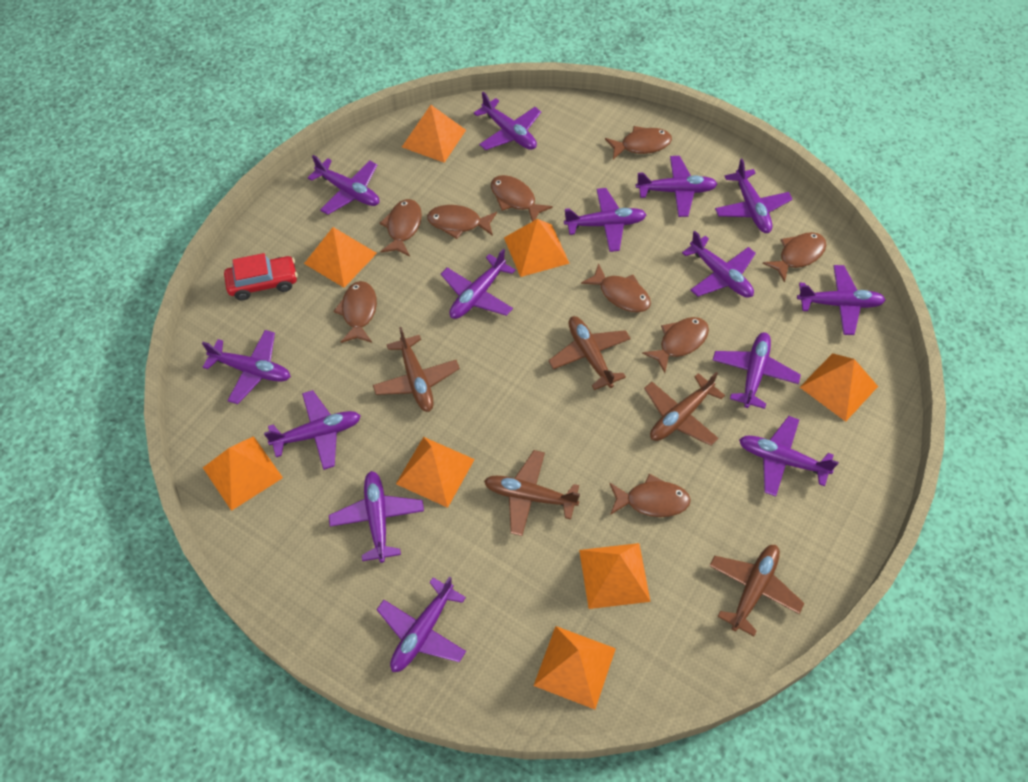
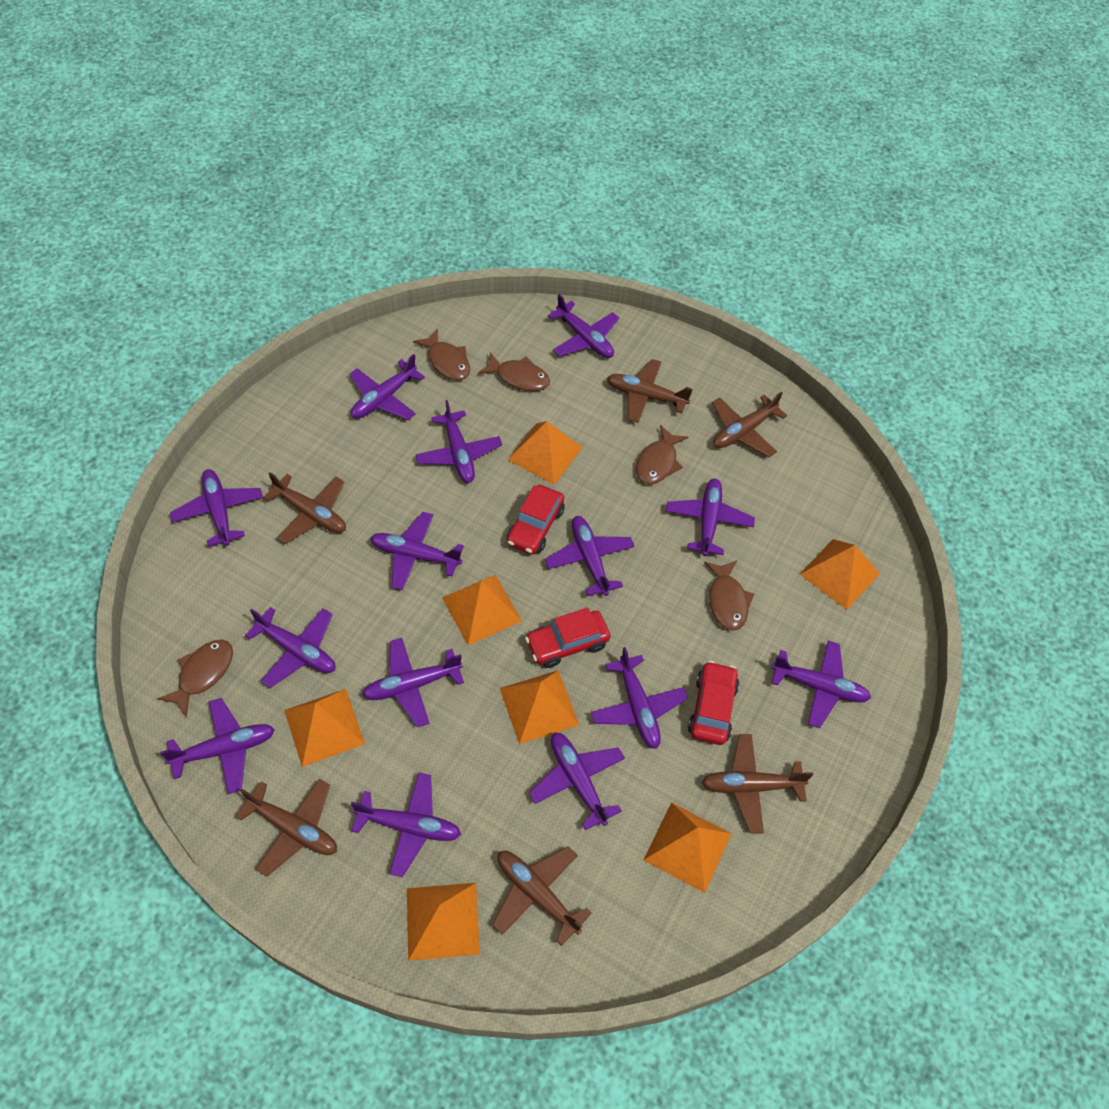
brown fish: [333,281,377,343] [380,199,422,256] [427,205,497,239] [491,175,553,222] [581,263,651,312] [605,126,672,159] [609,474,691,517] [642,317,709,373] [763,232,826,283] = 9 -> [157,640,233,718] [413,329,470,381] [478,352,550,391] [636,425,688,484] [704,560,754,631] = 5
brown plane: [373,327,460,412] [484,450,580,536] [549,316,631,390] [644,372,725,446] [709,545,804,636] = 5 -> [236,779,337,876] [263,472,346,544] [493,846,592,946] [607,359,693,423] [701,734,813,834] [712,392,787,457] = 6
orange pyramid: [203,436,283,511] [304,227,377,288] [396,437,475,508] [402,105,466,163] [504,219,570,277] [534,626,616,709] [579,543,651,609] [800,353,878,422] = 8 -> [284,689,365,767] [407,883,480,961] [442,574,522,645] [500,671,579,744] [508,421,583,485] [644,802,732,893] [800,539,880,610] = 7
red car: [224,253,298,301] = 1 -> [507,485,565,555] [525,608,611,668] [688,661,739,745] = 3

